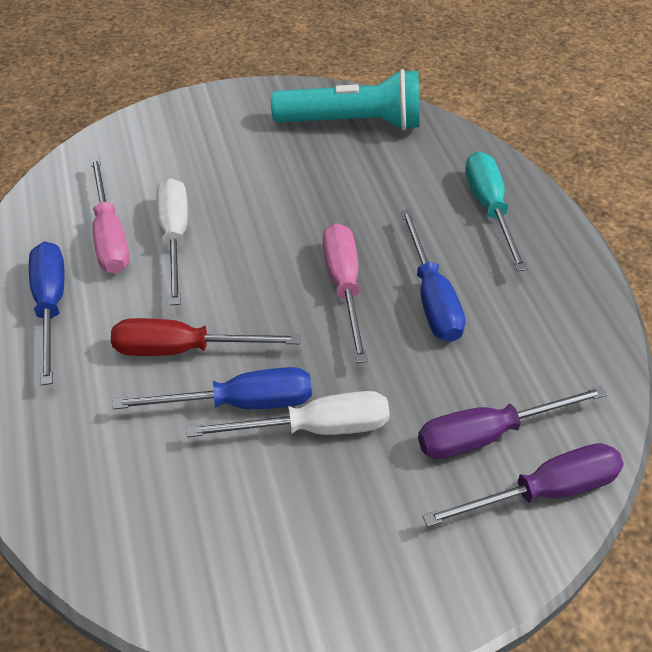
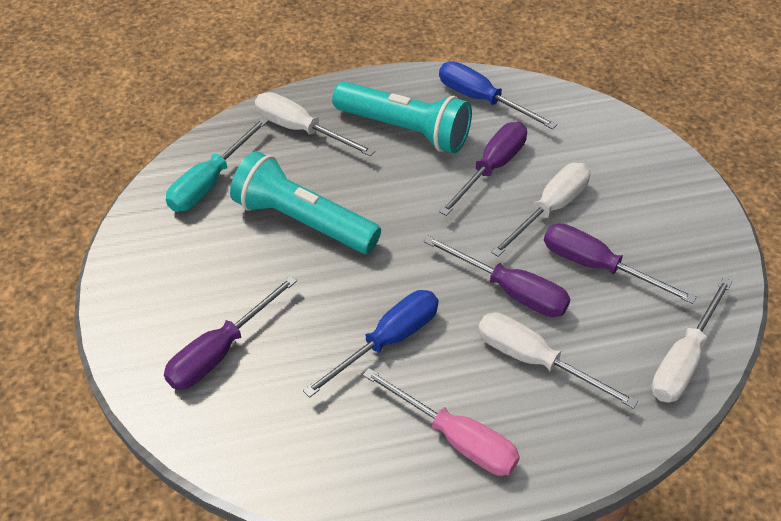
blue screwdriver: [29,241,65,386] [113,367,312,409] [400,209,465,342] = 3 -> [303,290,439,398] [439,62,557,129] = 2
pink screwdriver: [90,157,129,273] [323,223,368,363] = 2 -> [363,368,520,476] = 1
purple screwdriver: [418,386,607,459] [422,443,624,527] = 2 -> [164,276,297,390] [424,235,570,317] [439,122,527,216] [544,223,696,304] = 4
red screwdriver: [111,318,301,356] = 1 -> none = 0
turquoise flashlight: [271,69,420,131] = 1 -> [230,151,381,254] [332,81,472,153] = 2
white screwdriver: [156,178,188,306] [187,391,390,437] = 2 -> [255,92,375,157] [478,313,638,409] [491,163,590,257] [651,278,732,403] = 4

